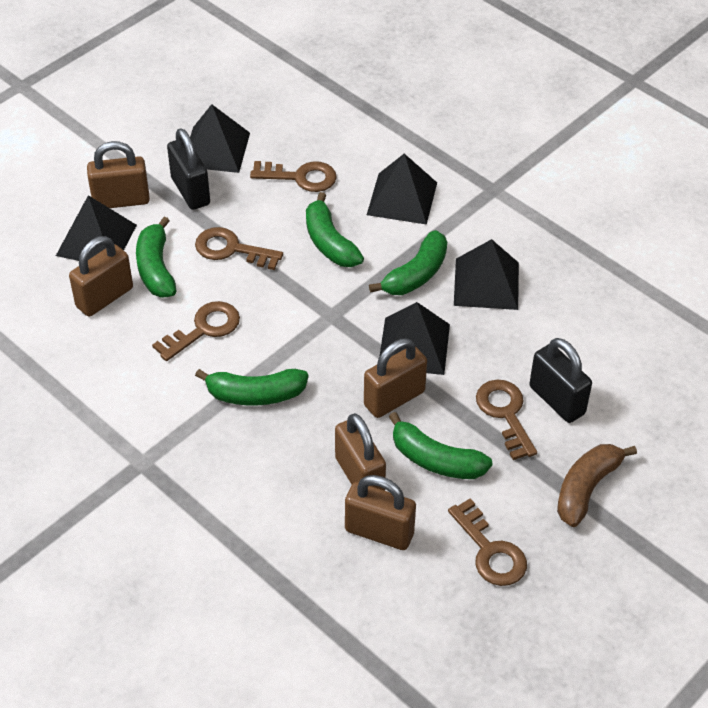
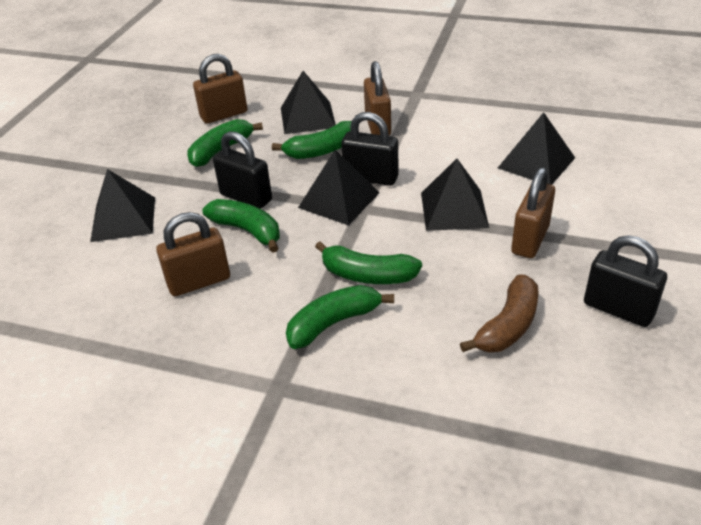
black padlock: [167,128,210,210] [529,338,592,423] = 2 -> [213,131,272,209] [341,112,399,186] [584,235,667,327] = 3
brown key: [152,301,240,361] [195,227,283,270] [250,161,337,192] [448,498,527,586] [476,379,537,460] = 5 -> none = 0
brown padlock: [69,236,133,317] [87,141,150,208] [335,413,386,491] [345,475,416,550] [364,339,427,418] = 5 -> [156,212,230,296] [193,54,247,124] [364,61,391,136] [511,167,555,258] = 4

